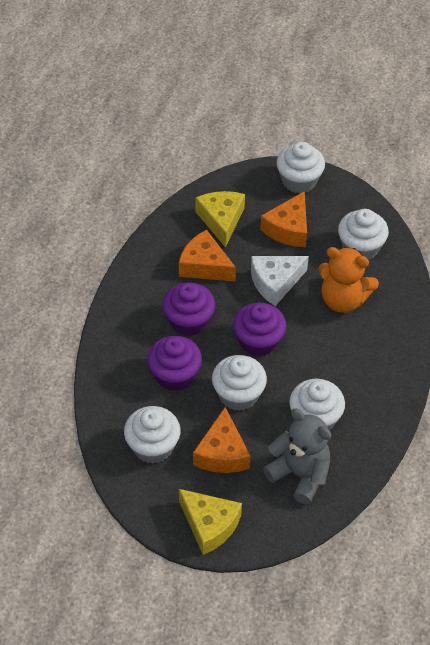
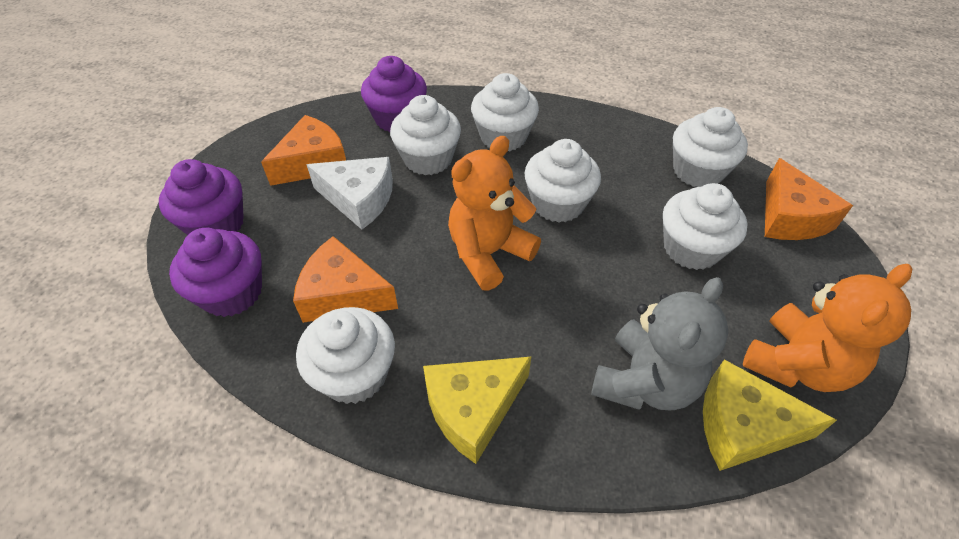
orange teddy bear: [318,247,379,313] = 1 -> [448,136,541,291] [743,264,912,392] = 2
white cupcake: [124,406,181,464] [212,355,267,411] [277,142,325,193] [289,379,345,430] [338,209,389,260] = 5 -> [296,307,395,404] [390,95,461,175] [471,73,539,151] [525,139,601,223] [663,183,748,270] [673,107,748,187] = 6

